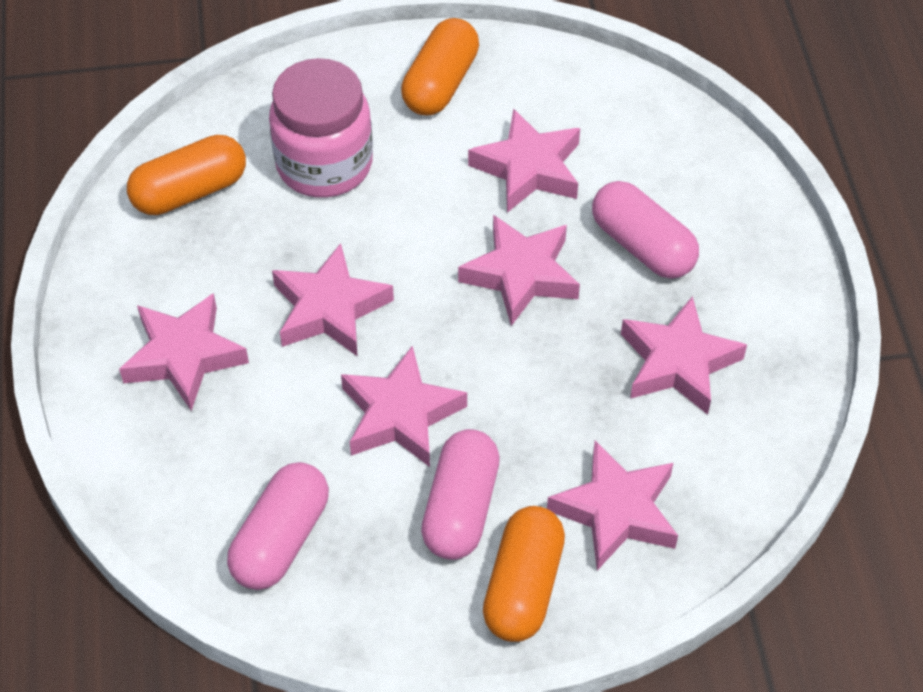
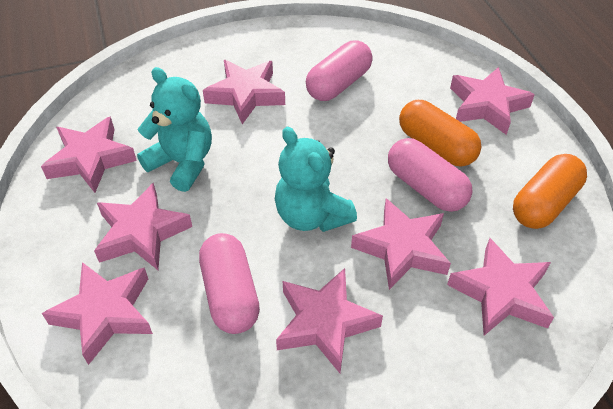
orange capsule: [127,135,246,215] [401,18,479,115] [483,506,565,642] = 3 -> [399,100,482,167] [513,154,587,229] = 2
pink jar: [269,58,373,198] = 1 -> none = 0
pink star: [119,293,249,411] [272,243,394,357] [341,346,467,467] [458,215,580,326] [468,108,580,213] [547,441,678,570] [621,296,747,415] = 7 -> [41,116,137,193] [42,262,153,365] [94,182,192,270] [203,60,285,124] [276,268,383,373] [351,198,451,290] [447,238,554,336] [450,67,535,135] = 8
turquoise teddy bear: none = 0 -> [137,67,212,192] [275,127,357,232] = 2

